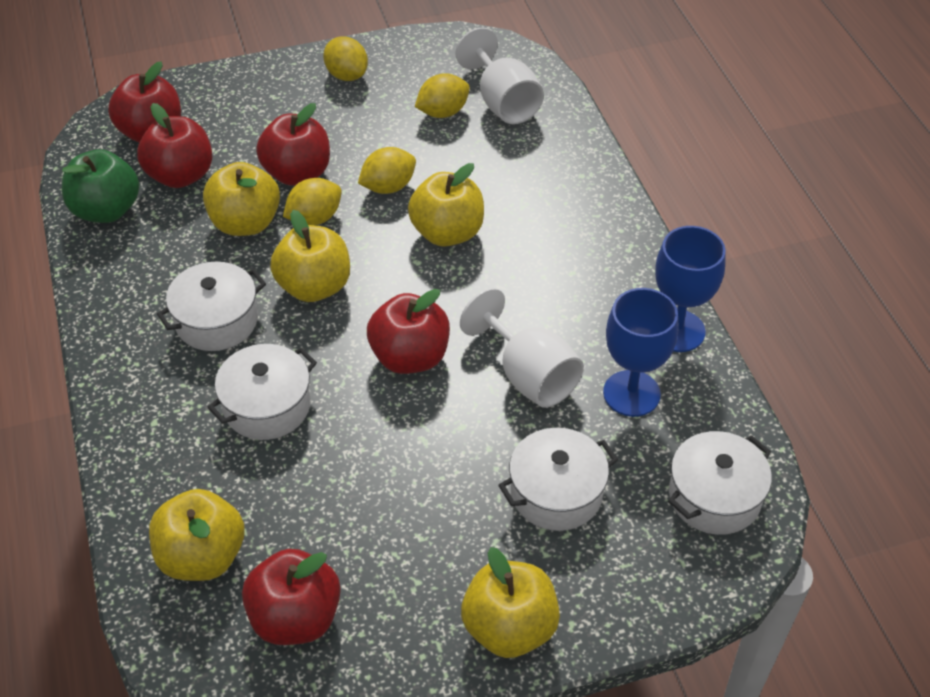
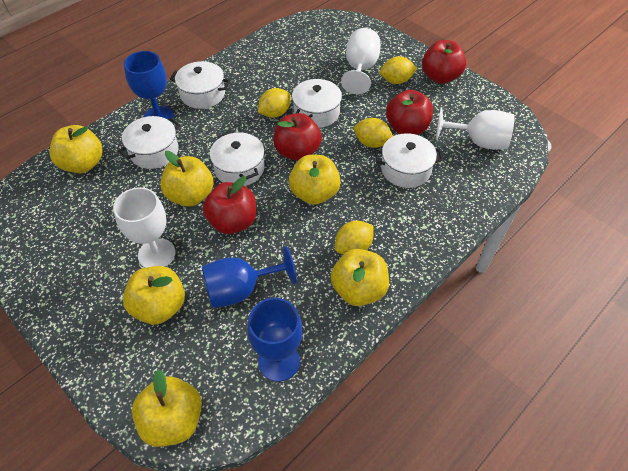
blue goblet: [603,288,678,417] [655,226,726,352] = 2 -> [124,51,174,122] [202,246,297,308] [247,298,303,382] = 3
green apple: [62,149,139,223] = 1 -> none = 0
red apple: [108,61,181,143] [137,103,212,188] [242,549,341,645] [256,103,330,186] [367,289,450,374] = 5 -> [203,176,256,234] [273,113,322,161] [386,90,433,135] [422,40,466,84] = 4
white goblet: [456,28,544,124] [460,288,584,408] = 2 -> [113,187,176,268] [341,28,380,94] [436,107,514,150] = 3
white pot: [157,262,266,351] [207,344,317,440] [498,428,618,531] [668,431,772,535] = 4 -> [118,116,180,169] [170,61,230,109] [210,131,265,186] [292,79,342,128] [375,133,443,188] = 5
yellow apple: [149,489,245,581] [203,162,280,236] [270,210,350,302] [408,163,484,247] [461,547,560,658] = 5 -> [49,125,103,173] [123,266,185,325] [132,369,202,447] [161,151,214,207] [289,155,341,205] [331,249,389,306] = 6

